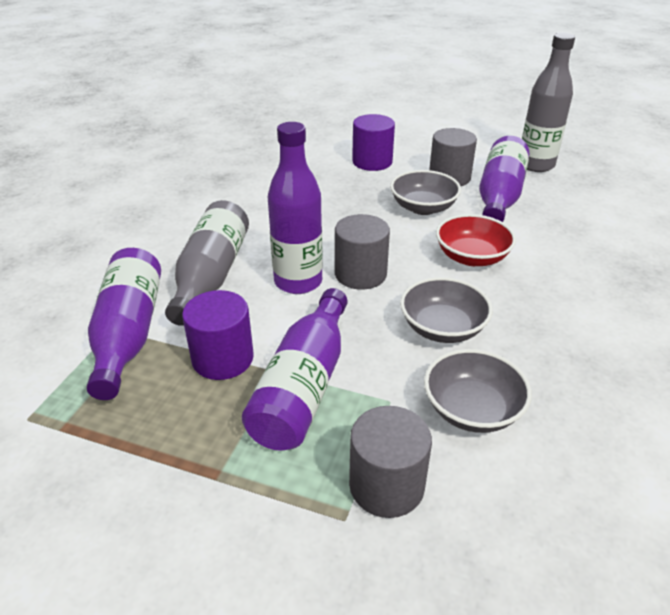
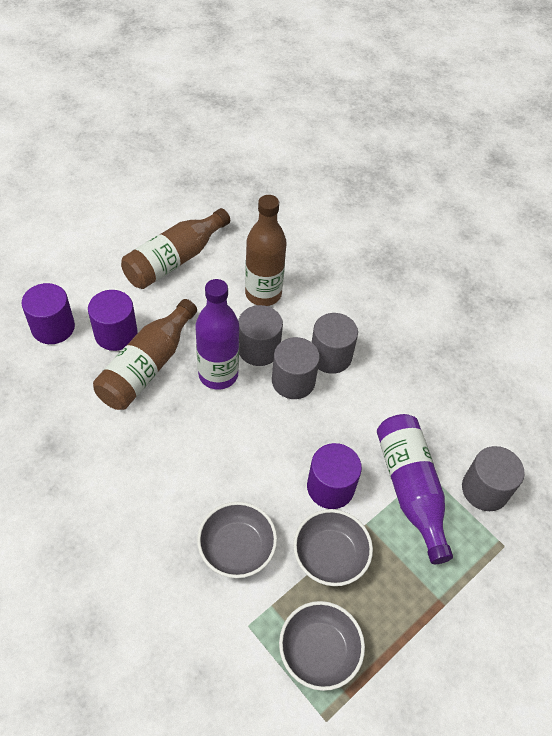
brown bottle: none = 0 -> [93,299,197,410] [121,208,230,289] [245,195,287,306] = 3
grey bottle: [165,200,249,326] [522,33,575,172] = 2 -> none = 0
grey cylinder: [335,214,390,290] [349,406,432,518] [429,128,477,186] = 3 -> [238,305,283,366] [272,337,320,399] [312,313,358,374] [462,446,525,511] = 4
purple bottle: [87,248,161,400] [242,288,348,451] [268,122,323,294] [479,136,529,222] = 4 -> [195,279,239,390] [377,414,453,564] = 2
purple cylinder: [182,290,254,380] [352,114,395,171] = 2 -> [21,283,75,344] [88,290,138,351] [307,443,362,509] = 3
red bowl: [436,214,516,266] = 1 -> none = 0

